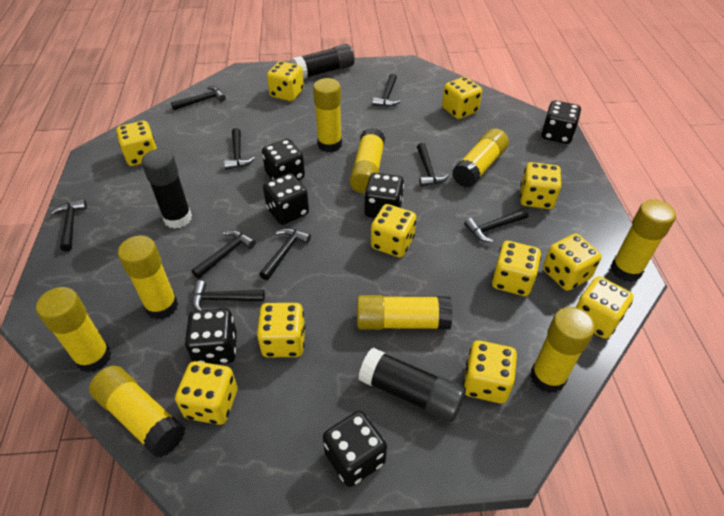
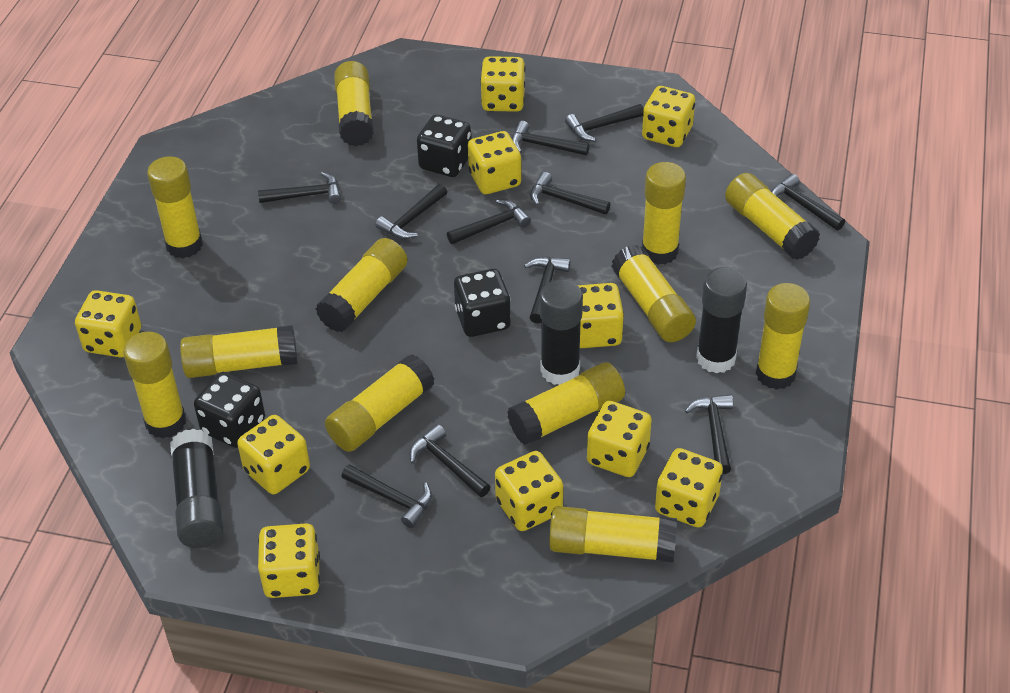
black dice: [185,309,237,364] [262,139,305,180] [263,173,309,225] [323,411,387,487] [364,173,404,218] [541,100,581,144] = 6 -> [194,372,265,448] [417,115,471,177] [454,269,511,337] = 3
black hammer: [50,199,87,252] [171,86,226,110] [192,230,256,279] [192,280,265,311] [224,128,255,170] [259,228,311,280] [372,74,401,107] [417,143,449,187] [464,208,529,242] = 9 -> [258,172,341,204] [341,464,432,528] [375,184,447,239] [409,424,491,497] [447,200,531,244] [512,121,590,155] [524,257,571,324] [530,172,610,215] [565,104,644,141] [685,394,733,474] [771,174,845,231] = 11
yellow dice: [116,121,157,166] [175,361,237,425] [257,303,305,357] [267,61,304,101] [371,204,416,257] [442,77,482,119] [463,340,517,404] [492,241,541,296] [520,162,561,209] [543,234,602,291] [576,276,634,339] = 11 -> [75,290,141,357] [237,415,310,494] [258,523,320,598] [468,131,521,194] [480,56,525,112] [495,451,563,531] [578,283,624,348] [587,401,652,477] [642,86,695,147] [655,448,723,527] = 10
yellow glue stick: [36,287,112,373] [89,366,185,458] [118,236,178,320] [313,78,342,153] [350,128,385,194] [357,295,452,330] [452,128,509,188] [530,307,595,393] [610,199,676,282] = 9 -> [123,332,186,439] [147,156,203,258] [180,325,297,378] [315,238,408,332] [325,354,434,452] [334,61,374,146] [507,362,625,445] [549,506,677,563] [611,245,696,342] [642,162,686,265] [725,173,820,260] [756,283,810,390] = 12

